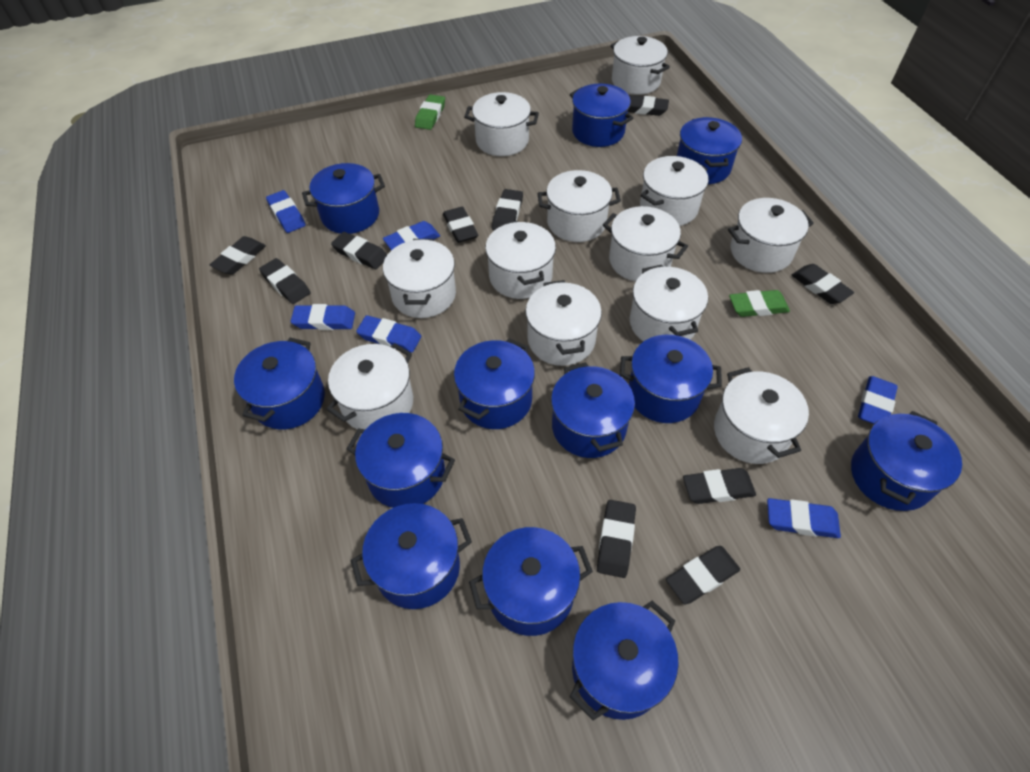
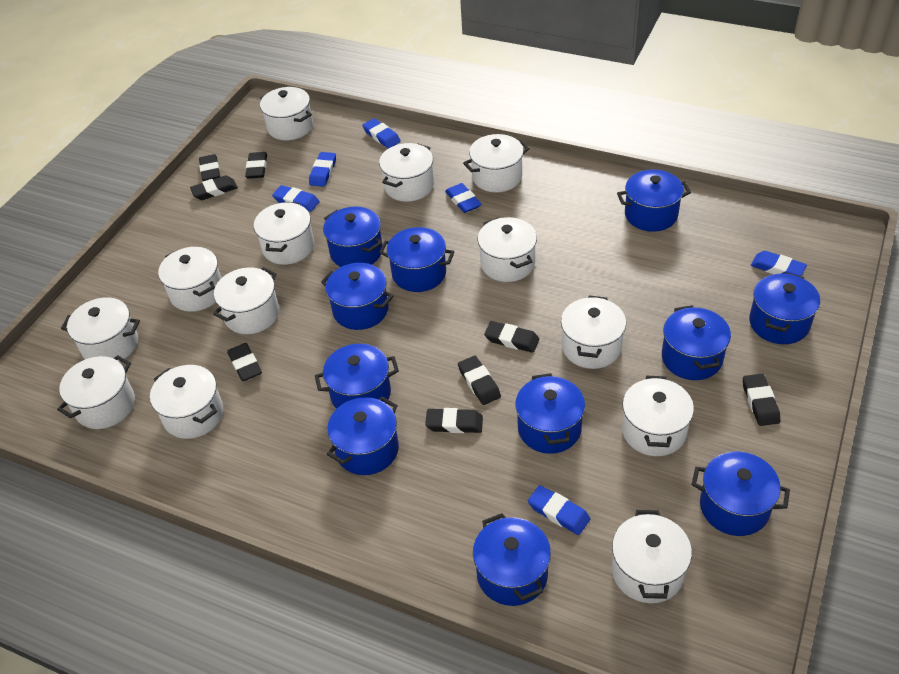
black eraser: [210,236,266,275] [259,258,310,304] [331,232,387,269] [443,207,478,243] [492,189,523,230] [597,500,636,578] [628,95,669,116] [666,546,740,604] [683,468,756,504] [792,264,854,304] = 10 -> [190,175,238,200] [199,154,220,181] [227,343,262,381] [245,152,267,179] [425,408,483,433] [458,356,501,405] [484,321,539,353] [743,374,780,426] = 8
blue pot: [234,338,325,430] [302,163,385,234] [347,413,455,508] [351,503,472,609] [454,338,535,429] [469,527,593,636] [551,362,635,458] [570,84,633,147] [570,601,679,721] [620,335,722,423] [677,117,742,184] [851,411,962,511] = 12 -> [315,344,399,409] [321,263,393,330] [323,207,382,267] [327,396,399,475] [379,227,455,292] [473,513,551,606] [515,373,585,454] [617,170,691,232] [662,305,731,380] [692,452,790,536] [749,272,820,344] = 11
green eraser: [415,94,445,130] [729,290,790,317] = 2 -> none = 0
white pot: [326,343,413,429] [383,239,456,318] [464,92,539,156] [485,221,556,299] [526,280,602,366] [537,170,621,242] [603,206,688,281] [611,36,670,95] [630,265,708,342] [640,156,708,226] [714,367,809,464] [728,198,814,273] = 12 -> [57,355,135,429] [61,297,140,362] [150,365,223,439] [158,247,221,312] [213,267,279,334] [254,202,314,265] [260,87,313,140] [379,143,434,202] [463,134,530,193] [478,217,537,282] [561,295,626,369] [612,510,692,603] [622,376,694,456] = 13

